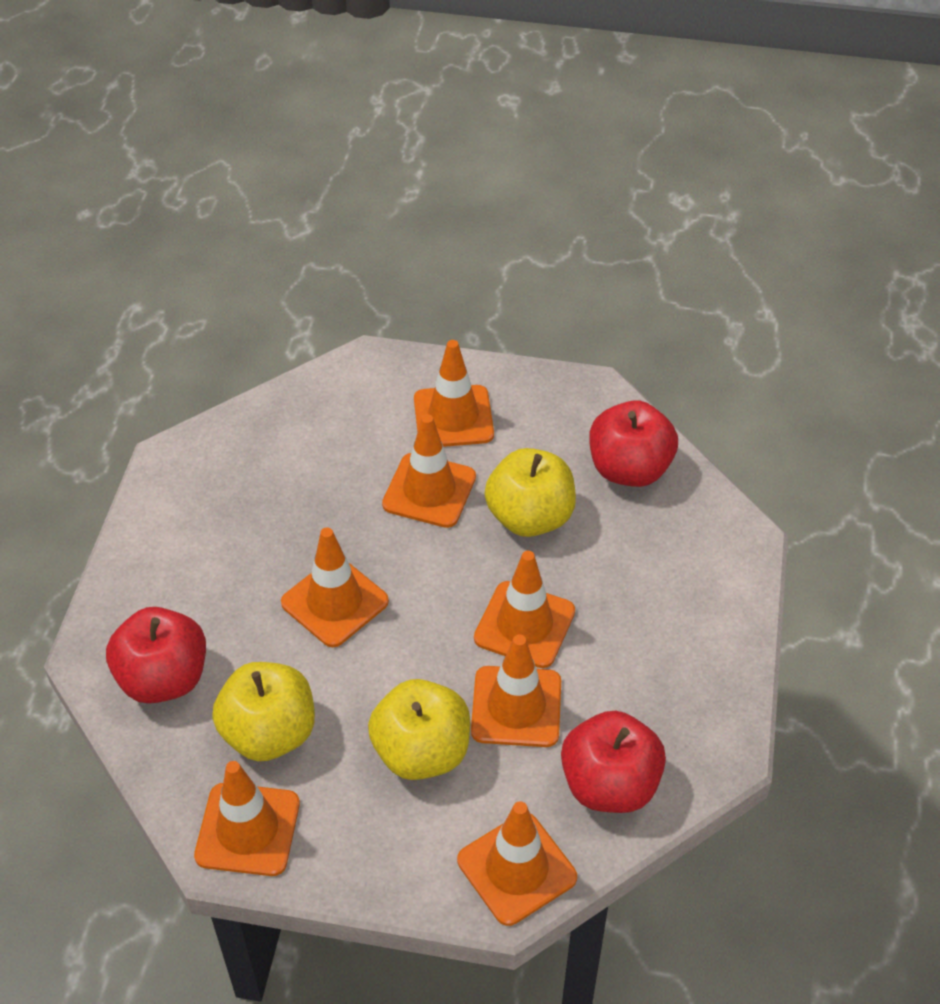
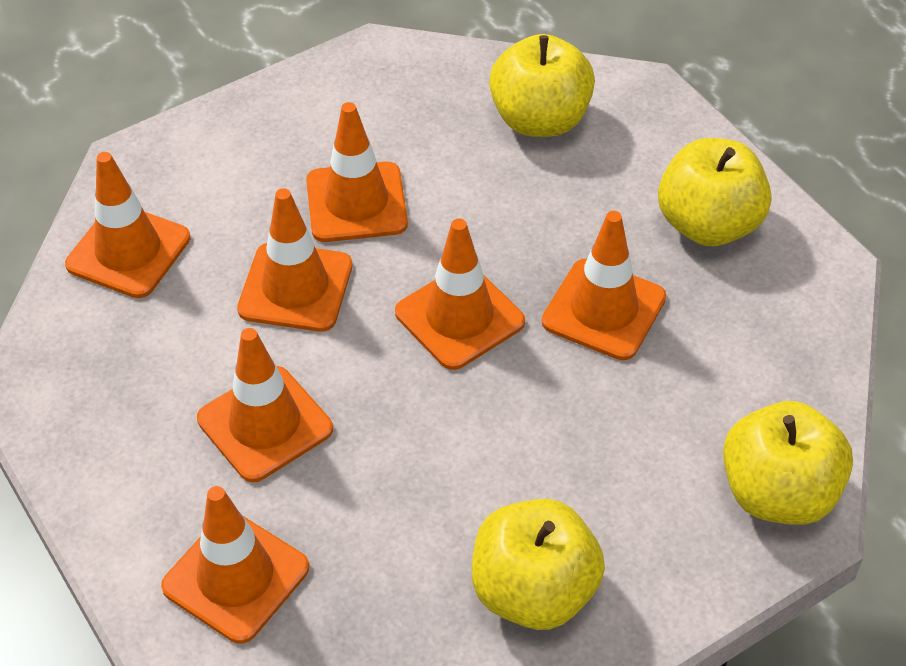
red apple: [106,607,206,703] [561,711,666,813] [589,400,678,487] = 3 -> none = 0
yellow apple: [212,662,315,761] [368,679,470,780] [485,448,576,537] = 3 -> [472,499,605,630] [489,34,595,137] [658,138,771,246] [723,401,853,525] = 4

